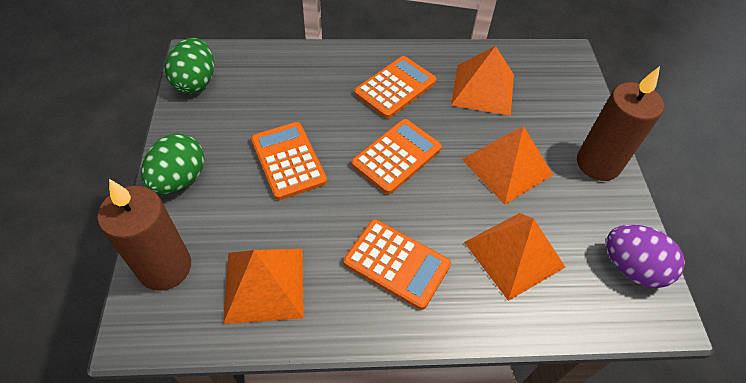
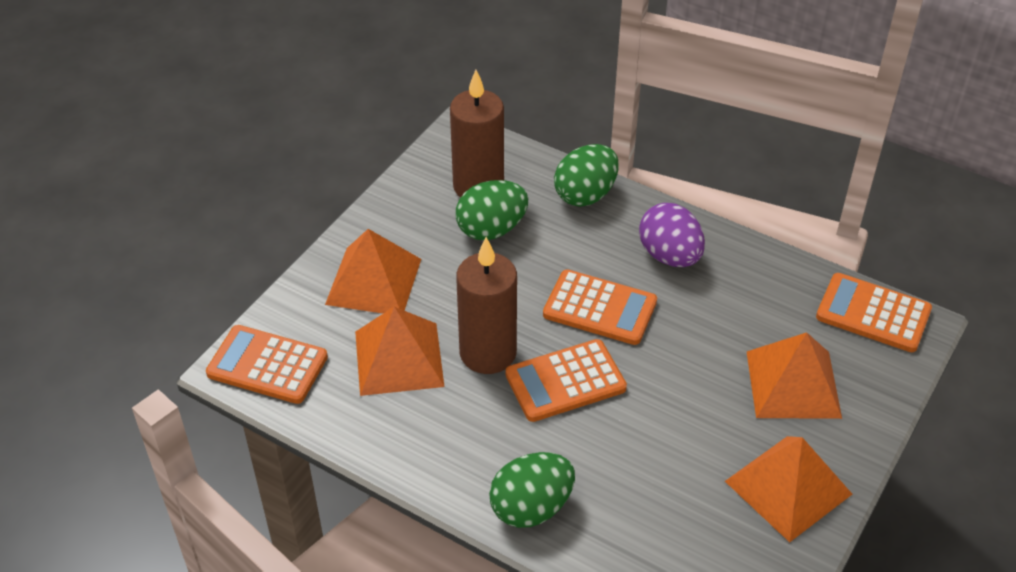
green egg: [141,133,204,194] [165,38,214,94] = 2 -> [456,180,528,240] [489,452,575,528] [554,144,619,207] = 3

